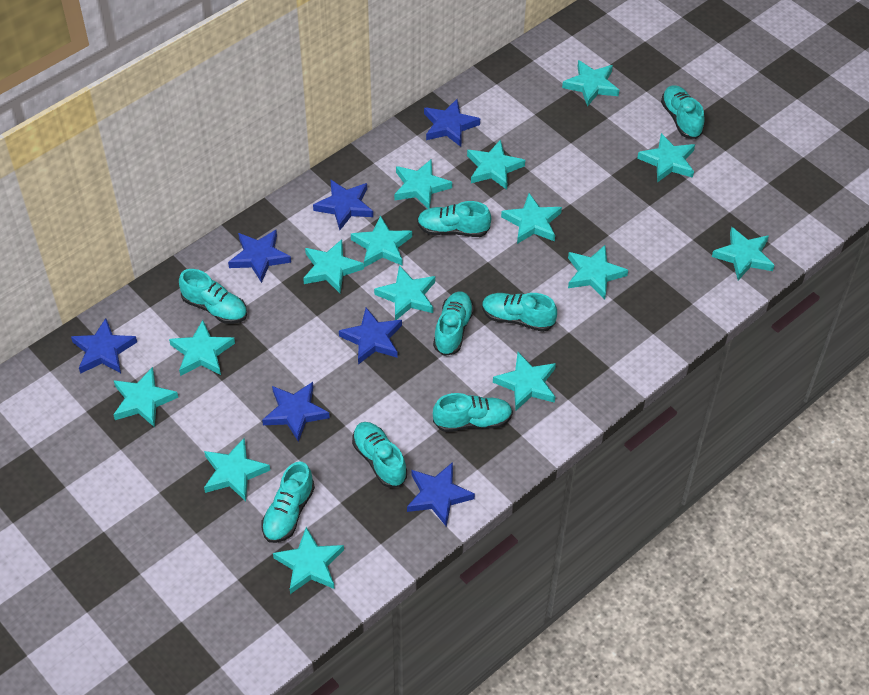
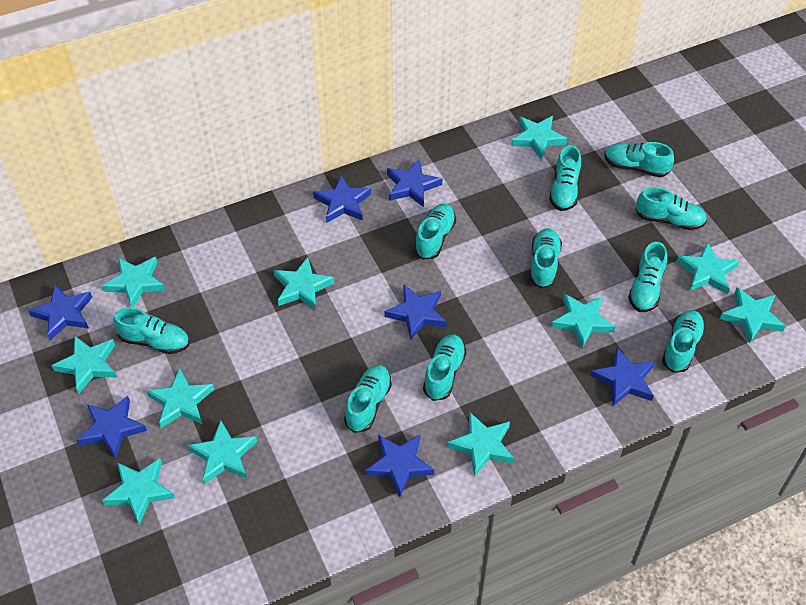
turquoise shoe: [179,269,247,324] [261,461,315,543] [352,422,407,488] [417,201,491,237] [433,292,474,356] [433,393,513,432] [482,293,557,332] [661,85,705,139] = 8 -> [113,307,189,354] [344,365,392,433] [414,204,456,260] [423,334,466,401] [530,228,562,289] [549,145,581,211] [604,142,674,177] [628,242,667,312] [635,187,707,230] [662,310,705,373] = 10
turquoise star: [113,367,178,427] [169,320,235,376] [204,438,270,501] [273,527,344,594] [303,239,364,293] [351,215,412,267] [374,265,435,320] [394,160,452,209] [467,140,525,190] [493,352,556,410] [501,193,562,244] [562,60,619,107] [568,245,628,299] [637,133,695,183] [712,227,775,280] = 15 -> [51,336,117,394] [102,257,165,308] [102,458,175,524] [147,368,214,428] [188,420,257,484] [274,257,334,310] [447,413,514,477] [511,116,567,159] [551,293,615,349] [676,242,739,294] [720,287,786,344] = 11

